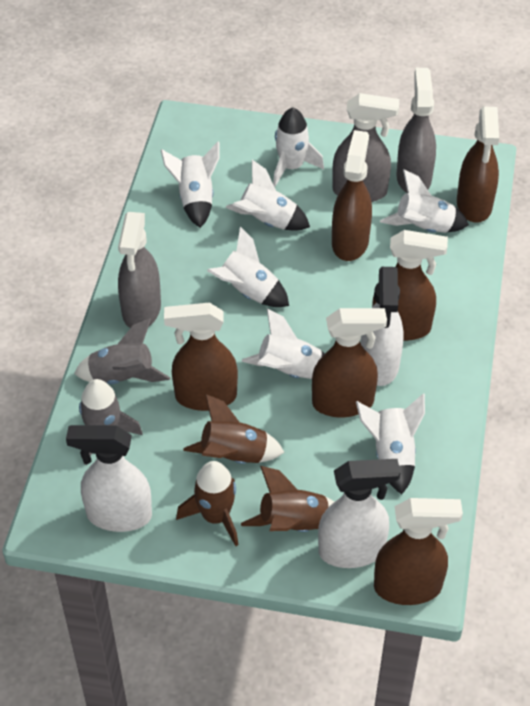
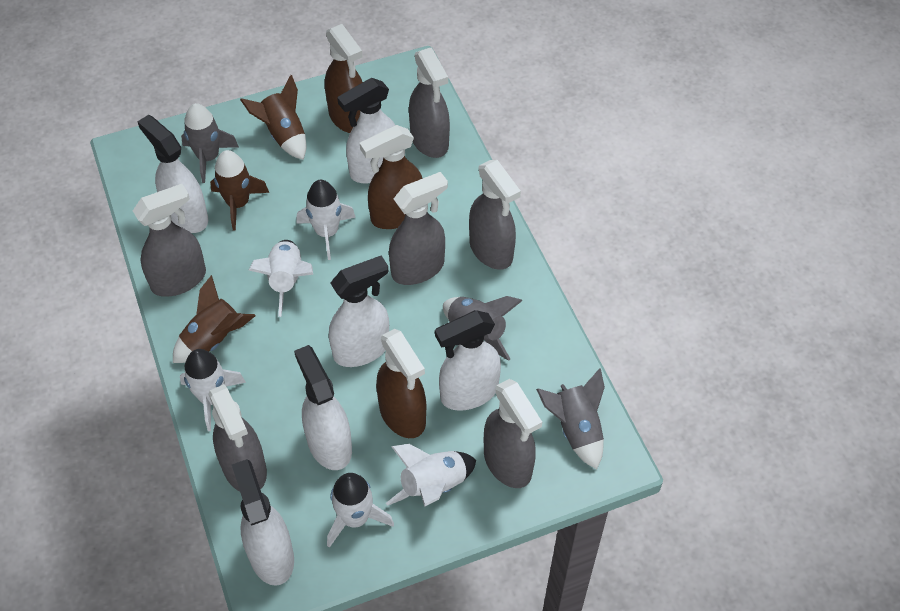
brown spray bottle: [164,303,238,411] [312,308,387,418] [332,130,372,261] [372,230,448,341] [374,498,463,605] [457,107,499,223] = 6 -> [325,24,363,133] [360,125,423,229] [376,329,426,438] = 3
grey rocket: [74,318,170,384] [79,379,143,465] = 2 -> [181,103,239,183] [443,296,522,361] [536,368,605,469] = 3
grey spray bottle: [118,212,161,328] [332,93,399,202] [396,68,436,193] = 3 -> [133,184,206,297] [208,384,267,491] [389,172,448,285] [409,47,450,158] [469,160,521,270] [484,379,542,488] = 6
white rocket: [161,142,219,228] [207,227,289,307] [226,160,310,231] [242,308,325,379] [273,108,324,187] [356,394,425,494] [380,169,469,233] = 7 -> [180,349,246,431] [249,240,313,317] [296,180,356,260] [327,473,394,548] [386,444,476,507] = 5
white spray bottle: [66,425,152,532] [318,459,400,568] [361,267,403,386] = 3 -> [137,115,208,233] [232,459,294,586] [294,345,352,470] [329,256,389,367] [337,78,395,183] [435,310,501,411] = 6

